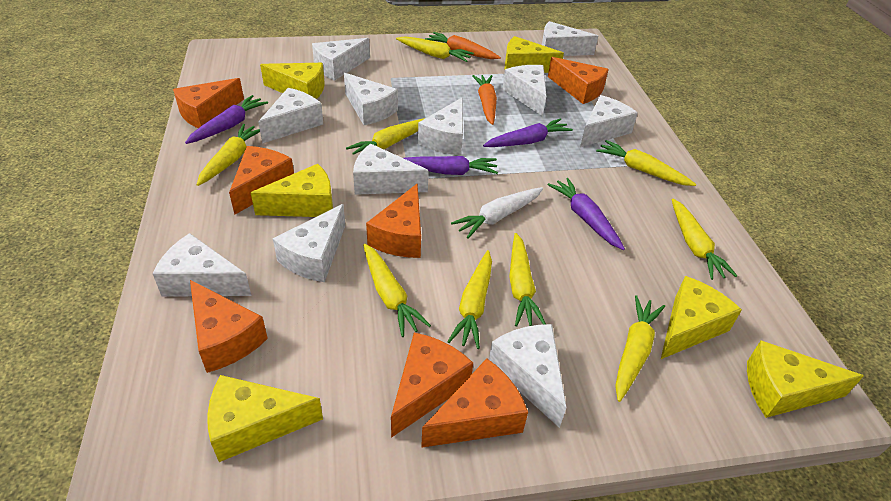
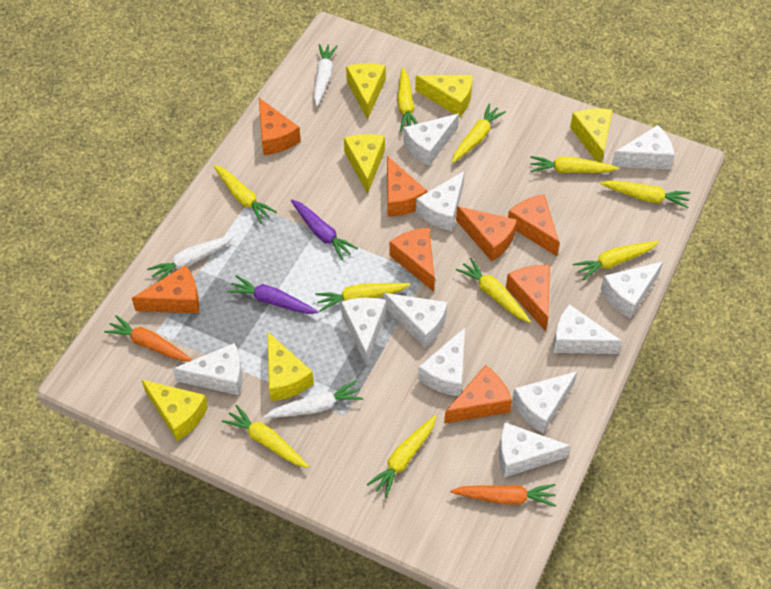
orange cheese: [173,78,244,128] [190,280,268,373] [229,146,294,215] [366,183,421,258] [391,333,473,438] [421,358,528,448] [548,57,609,104] = 7 -> [132,265,200,313] [259,98,301,155] [387,156,427,217] [389,227,435,292] [444,365,512,424] [456,206,517,261] [506,265,550,331] [508,194,560,256] = 8
purple carrot: [185,95,268,144] [404,156,498,175] [483,118,573,147] [547,178,625,250] = 4 -> [227,275,318,314] [291,200,358,260] = 2
white carrot: [451,187,543,238] = 1 -> [147,235,234,282] [263,380,363,418] [314,44,338,106] = 3
yellow carrot: [197,124,260,186] [346,118,425,155] [363,244,431,337] [396,36,474,62] [447,250,492,349] [509,233,546,327] [596,140,696,186] [615,295,665,402] [671,198,737,280] = 9 -> [214,165,277,223] [222,405,309,468] [315,283,410,312] [367,415,436,498] [397,67,418,131] [452,104,506,163] [456,258,531,323] [530,156,619,173] [573,241,659,281] [600,180,690,209] = 10

